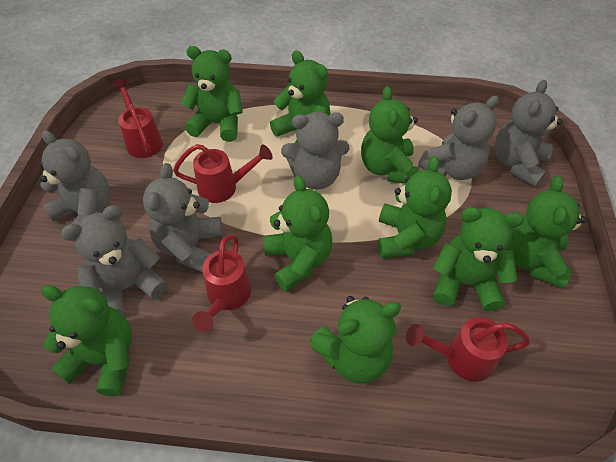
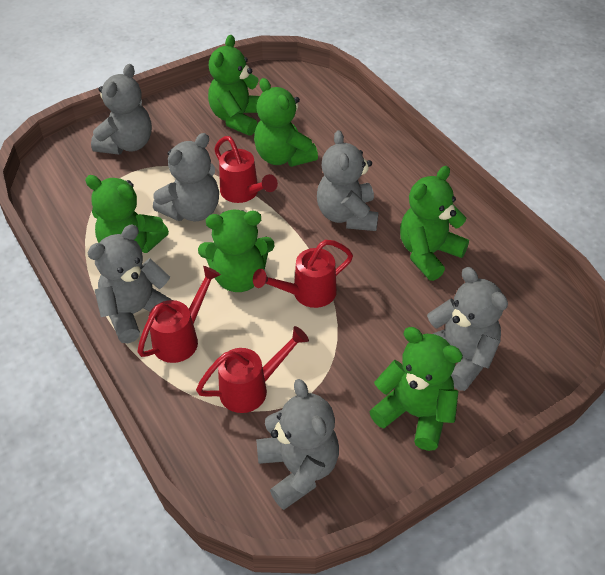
green teddy bear: [41,285,132,396] [181,46,243,142] [263,175,332,291] [270,51,330,143] [310,296,401,383] [361,86,419,184] [378,156,452,258] [433,207,524,312] [506,176,587,288] = 9 -> [85,175,169,253] [198,210,275,292] [208,35,260,136] [254,78,318,167] [369,327,463,451] [400,166,469,281] = 6

